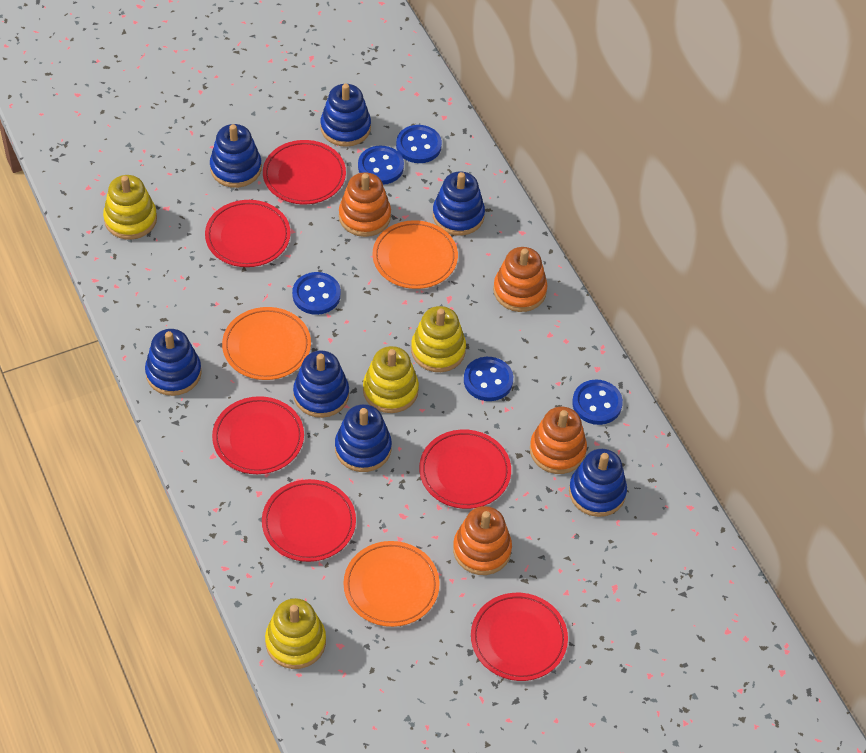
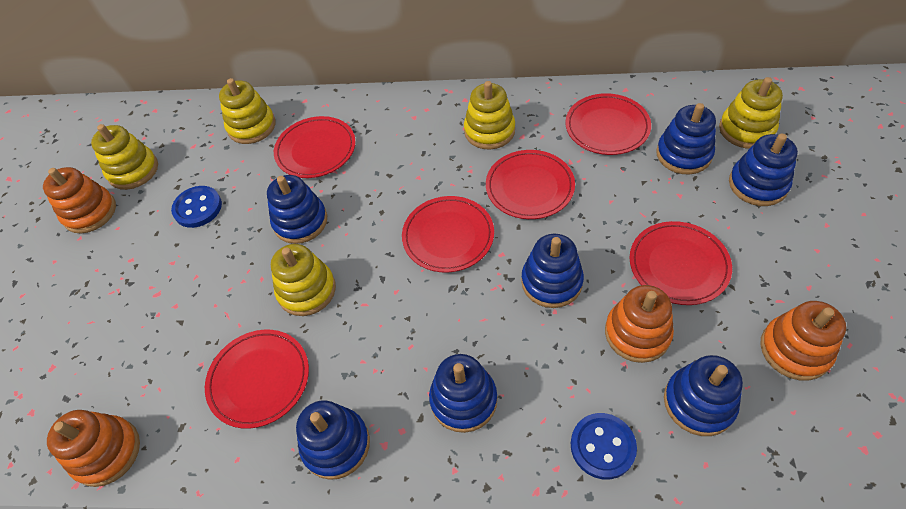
blue button: [292,272,341,315] [358,146,404,185] [396,125,442,163] [464,357,513,401] [572,380,623,425] = 5 -> [171,186,222,228] [571,413,637,479] = 2
orange plate: [222,307,311,380] [343,541,440,627] [372,220,458,289] = 3 -> none = 0
yellow stacking toy: [103,175,157,239] [265,598,326,669] [363,346,419,413] [411,306,466,372] = 4 -> [91,124,158,190] [219,78,275,144] [271,244,336,316] [464,81,515,150] [719,77,783,149] = 5

